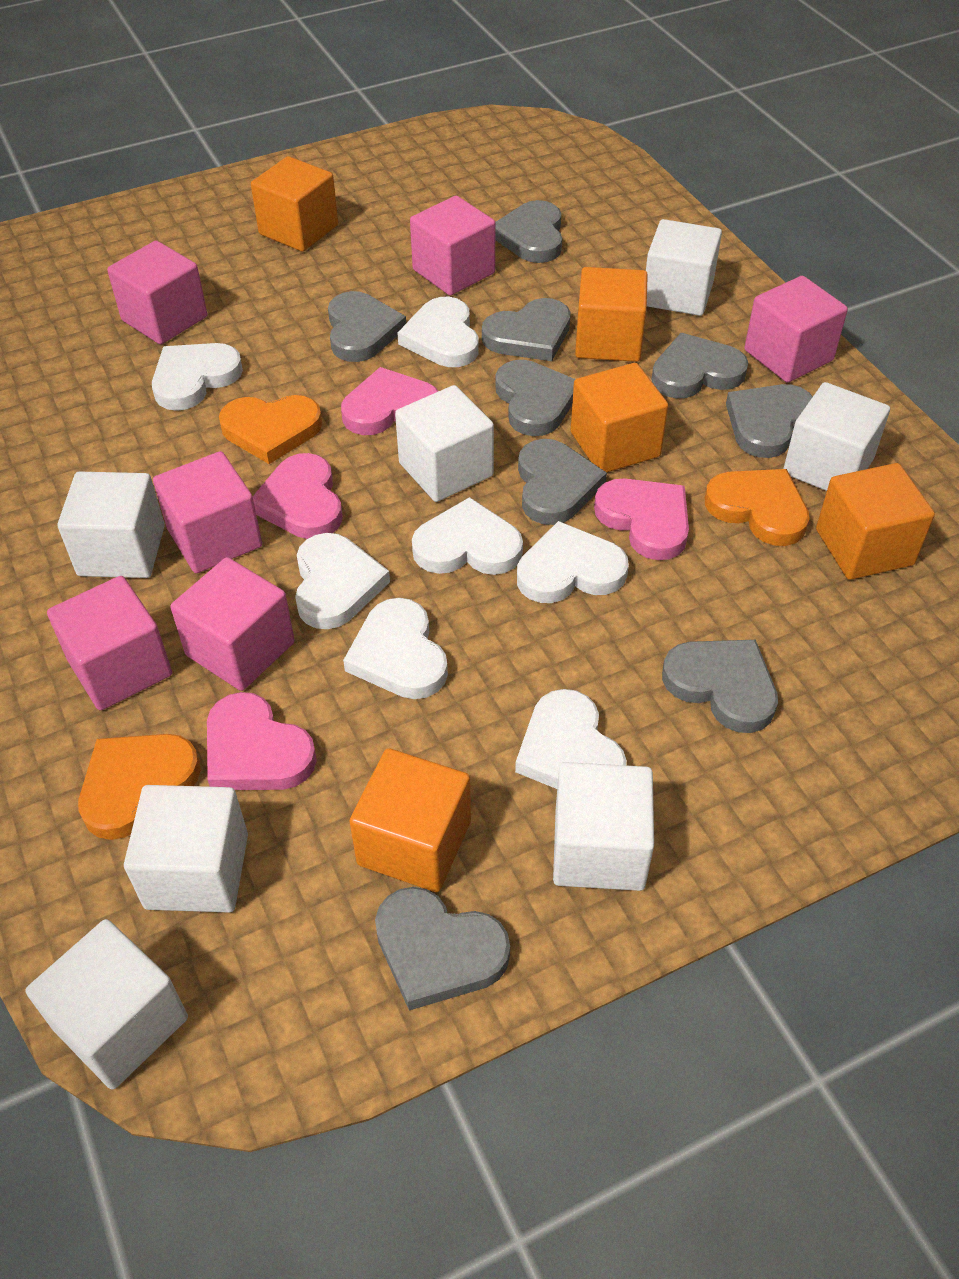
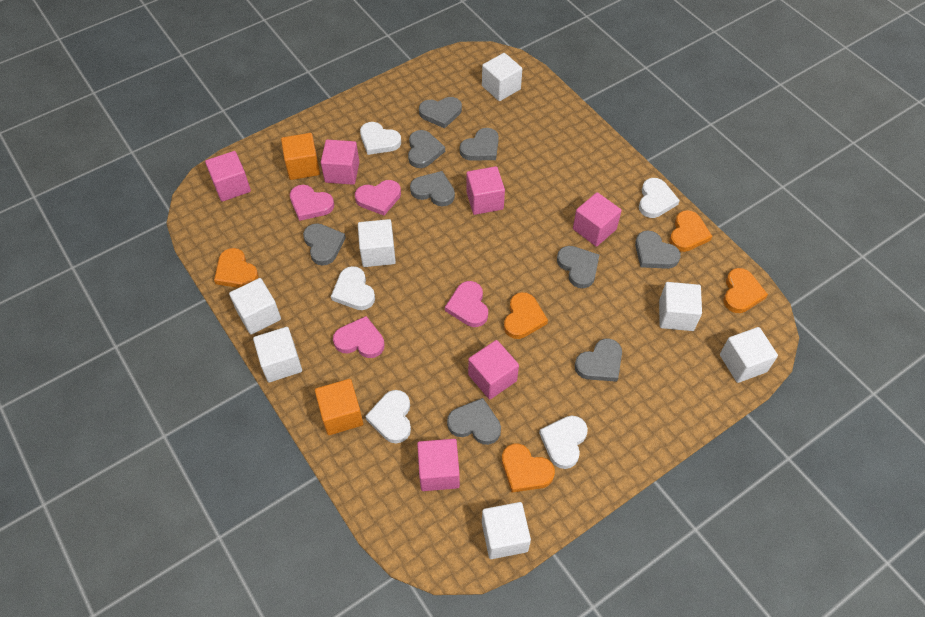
orange cube: [251,156,338,252] [349,748,471,892] [571,363,668,472] [575,267,648,362] [816,463,935,580] = 5 -> [281,133,320,180] [315,379,363,435] = 2
orange heart: [78,734,201,840] [219,395,322,464] [705,469,810,546] = 3 -> [214,248,259,288] [502,443,555,492] [504,292,548,339] [670,210,712,252] [723,268,768,313] = 5
white heart: [152,343,243,411] [295,533,390,629] [343,598,448,699] [397,297,479,367] [412,497,523,575] [515,689,627,789] [517,521,629,603] = 7 -> [331,266,375,310] [360,122,401,155] [365,390,411,443] [539,416,588,469] [639,178,680,218] = 5

